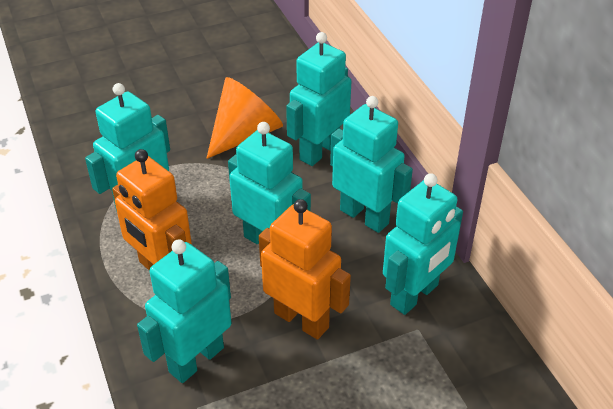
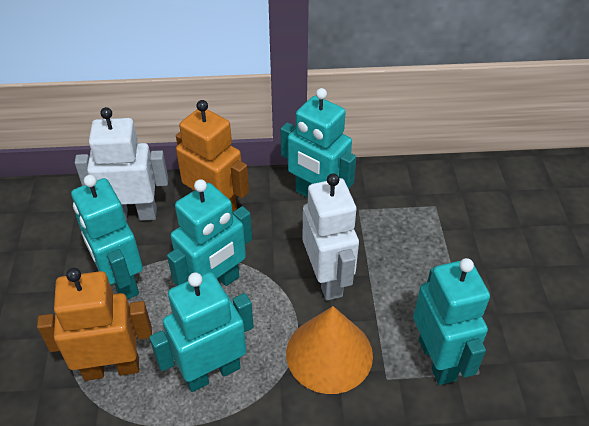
turquoise robot: [85,83,170,212] [137,239,232,383] [228,122,311,244] [286,32,351,166] [330,96,413,233] [383,173,463,315] = 6 -> [71,175,143,300] [149,272,254,392] [167,179,252,286] [280,88,356,197] [413,258,490,385] = 5
white robot: none = 0 -> [75,107,168,221] [302,173,359,300] = 2

